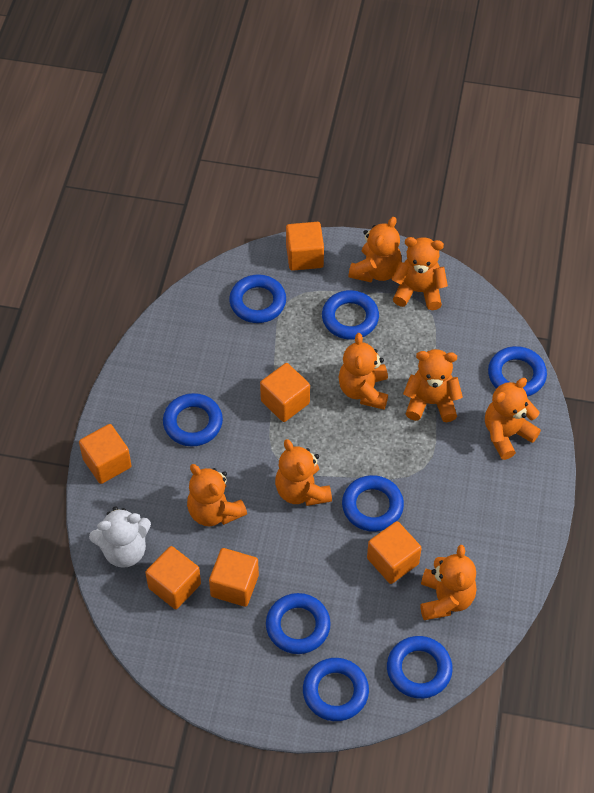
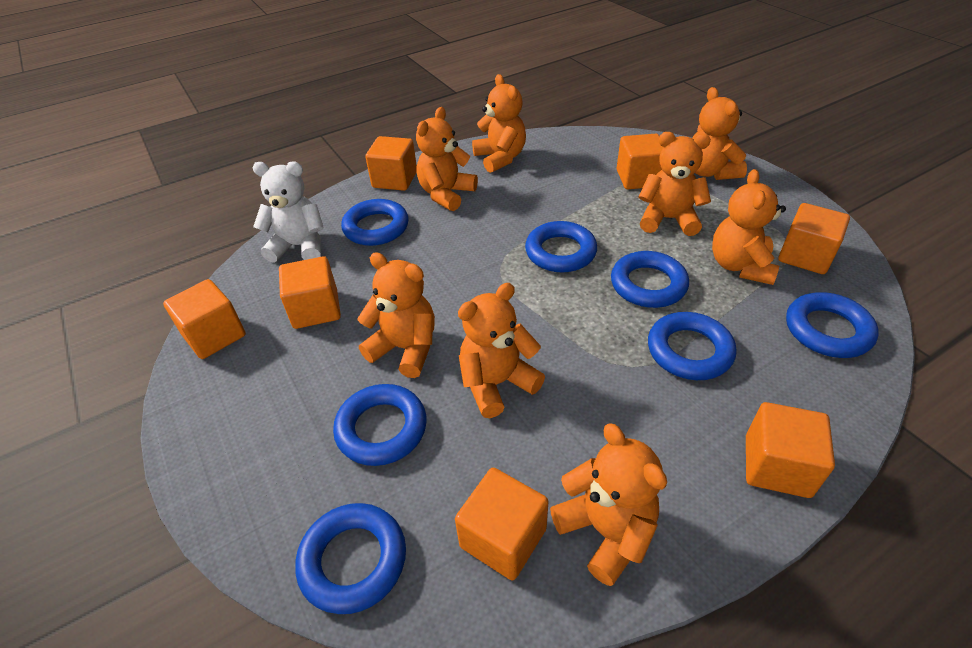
blue ring: [163,393,223,447] [229,274,286,323] [266,593,331,654] [303,658,369,721] [322,290,379,340] [342,475,404,532] [387,636,453,699] [488,346,547,397] = 8 -> [295,503,406,614] [333,384,427,466] [341,199,409,246] [525,221,597,272] [611,251,689,308] [648,312,736,380] [786,292,879,358] = 7
orange cube: [79,424,132,484] [145,546,201,609] [209,548,259,607] [260,363,310,422] [286,222,324,271] [367,521,422,584] = 6 -> [163,279,246,359] [279,256,341,329] [365,136,417,191] [455,468,549,580] [617,134,663,189] [746,402,835,498] [778,203,850,274] = 7

